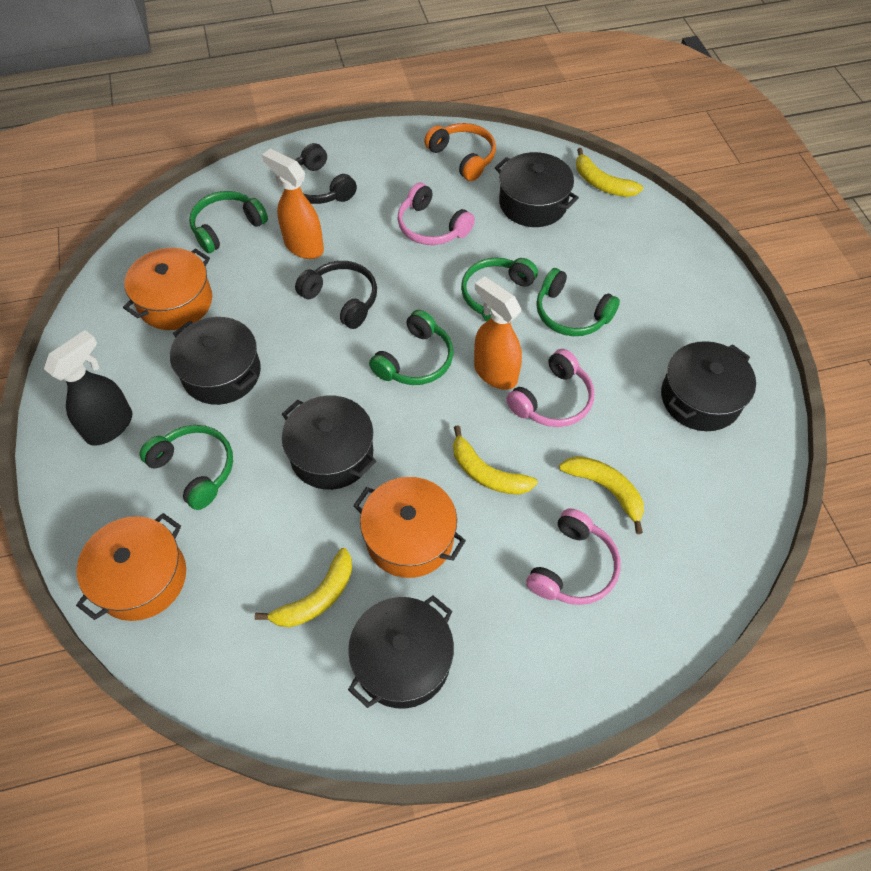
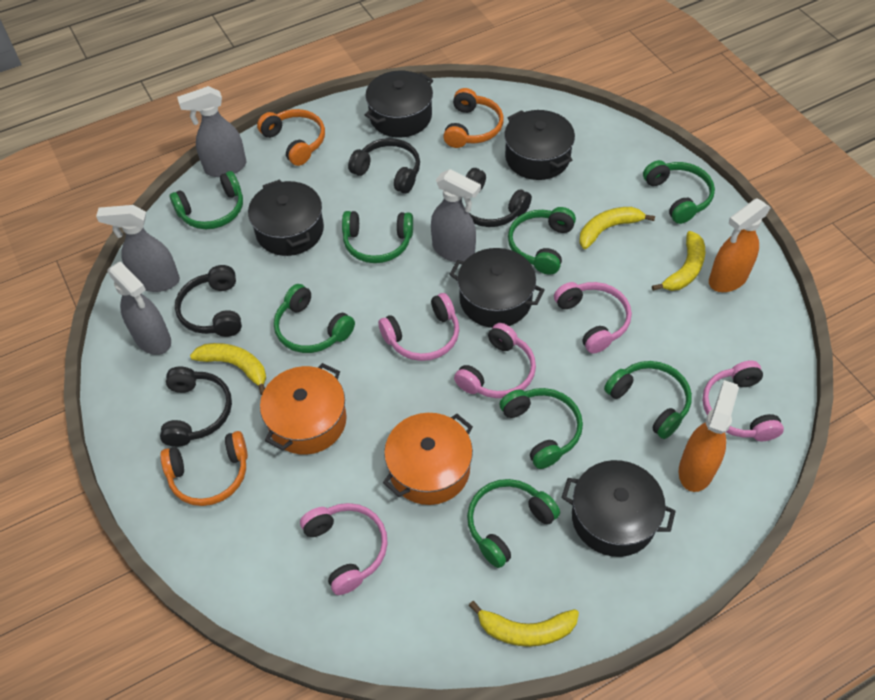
black headphones: [295,143,357,204] [295,261,377,329] = 2 -> [160,367,232,447] [175,265,242,337] [348,138,420,194] [461,168,532,227] = 4
black spray bottle: [44,330,132,446] = 1 -> none = 0
green headphones: [140,425,233,510] [189,191,268,253] [369,310,454,385] [461,257,538,322] [536,268,620,336] = 5 -> [170,171,243,229] [274,284,355,353] [342,211,413,263] [467,479,560,568] [499,388,583,469] [508,207,576,275] [604,361,692,439] [643,160,715,224] = 8
grey spray bottle: none = 0 -> [96,205,180,292] [108,261,171,355] [177,86,247,177] [431,169,481,262] = 4
orange headphones: [424,123,496,181] = 1 -> [160,431,248,506] [257,109,325,166] [443,88,504,148] = 3
orange pot: [76,513,186,621] [123,248,212,330] [353,477,466,578] = 3 -> [260,363,347,455] [383,413,473,505] = 2
pink headphones: [397,183,475,245] [506,349,594,427] [526,508,621,605] = 3 -> [300,503,388,595] [378,293,459,361] [454,323,536,398] [554,282,632,354] [702,360,784,441] = 5

